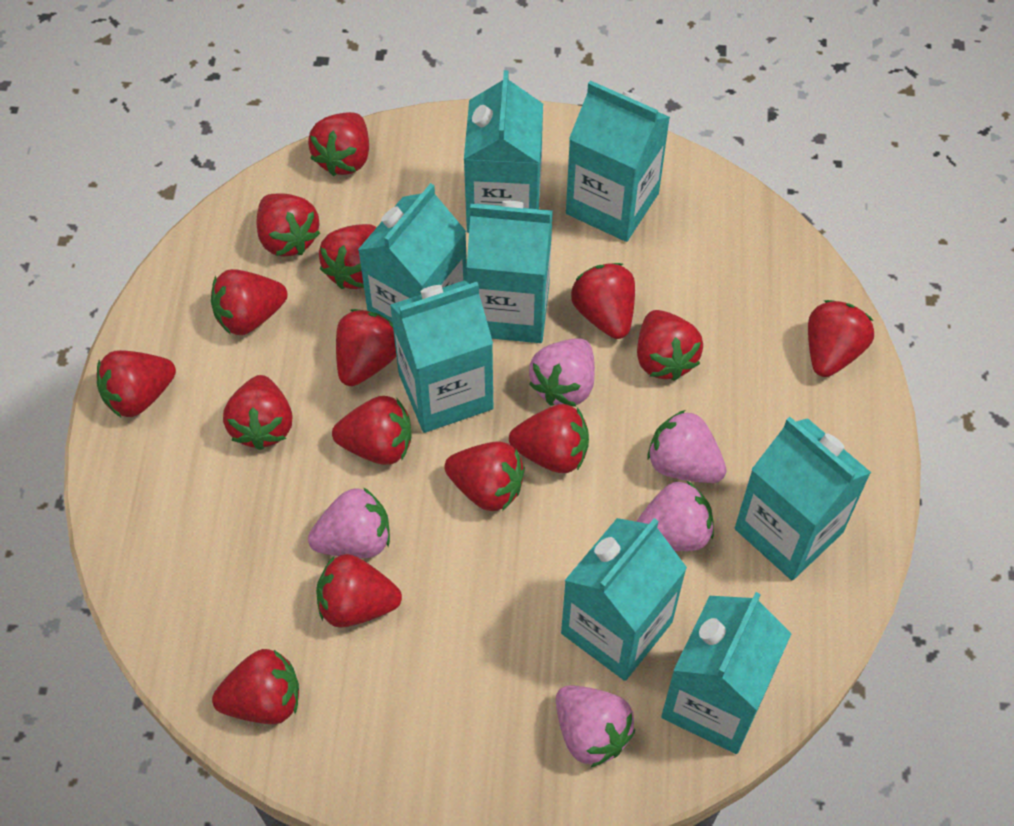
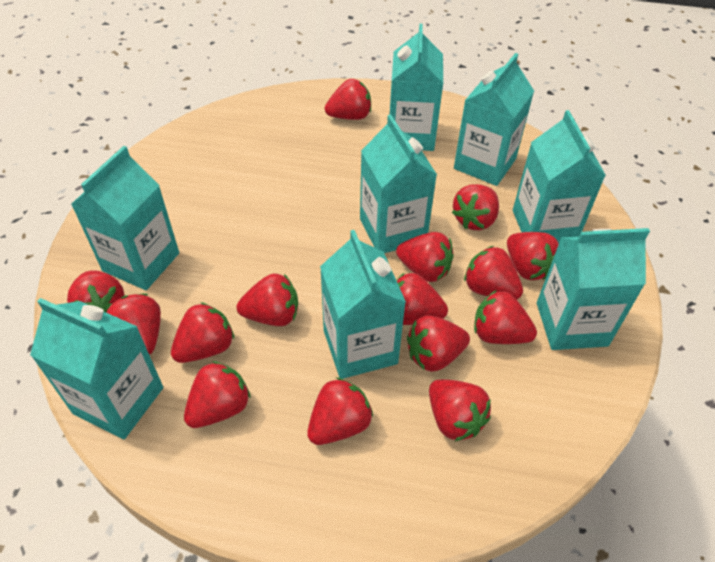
pink strawberry: [308,487,390,558] [529,338,595,407] [556,685,635,767] [636,480,714,551] [647,410,727,483] = 5 -> none = 0

